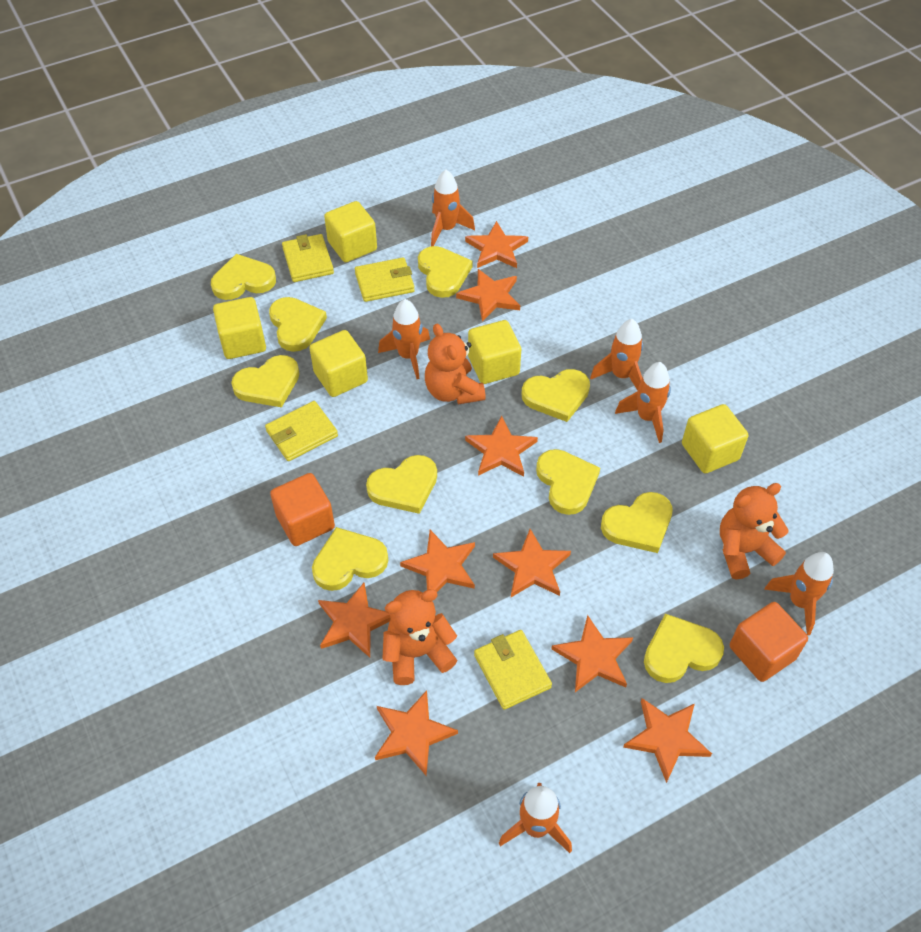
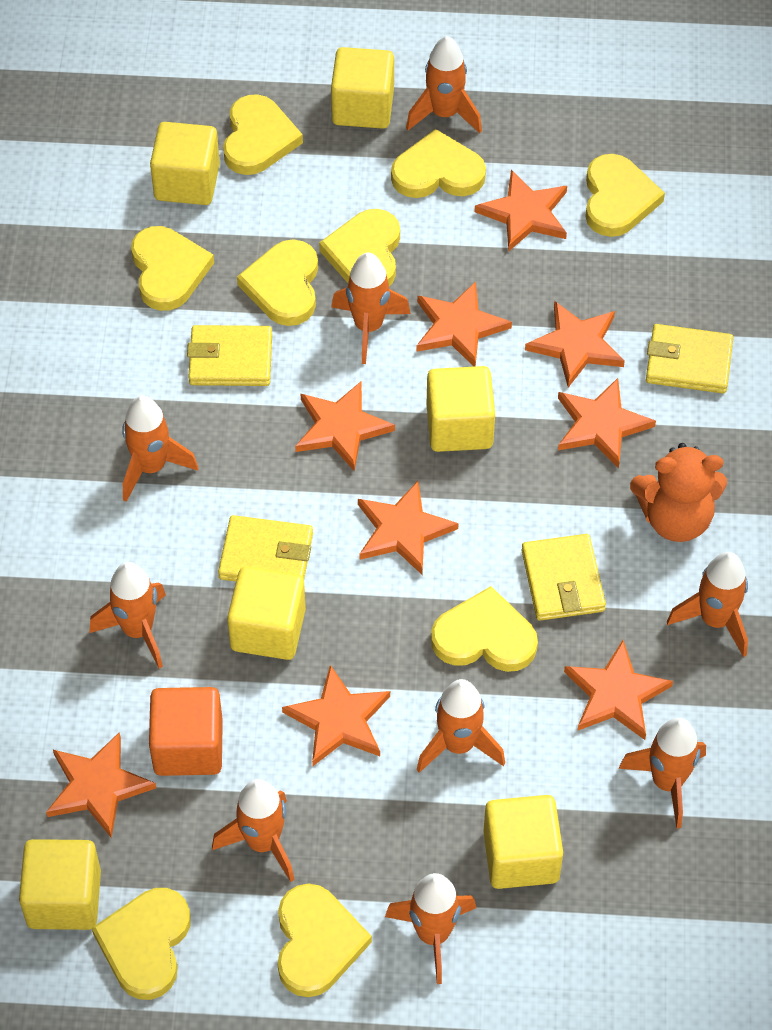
orange cube: [270,473,335,546] [730,602,808,682] = 2 -> [149,687,223,776] = 1
orange rocket: [378,299,430,379] [431,170,475,246] [499,783,572,853] [590,319,643,391] [615,362,671,443] [764,552,834,635] = 6 -> [89,562,166,668] [122,395,198,502] [212,779,295,882] [332,253,411,364] [385,873,476,984] [406,36,482,133] [417,679,505,773] [619,717,706,828] [667,552,748,657] = 9
orange teddy bear: [382,589,457,685] [425,324,486,405] [720,483,789,579] = 3 -> [630,443,727,542] = 1
yellow cube: [213,297,266,359] [310,330,368,397] [324,201,377,262] [468,320,521,384] [682,404,748,473] = 5 -> [19,839,101,930] [150,122,220,205] [227,567,306,660] [331,47,394,129] [427,366,495,452] [483,795,563,889] = 6
yellow heart: [211,254,276,300] [231,355,300,407] [269,297,327,352] [312,527,388,591] [366,455,437,514] [418,246,473,298] [521,369,590,422] [536,449,600,515] [601,492,673,553] [644,614,724,683] = 10 -> [92,888,191,1000] [131,226,214,311] [223,94,303,175] [237,239,318,326] [277,883,372,997] [319,209,400,286] [391,129,486,198] [431,586,538,672] [585,154,665,237] = 9

